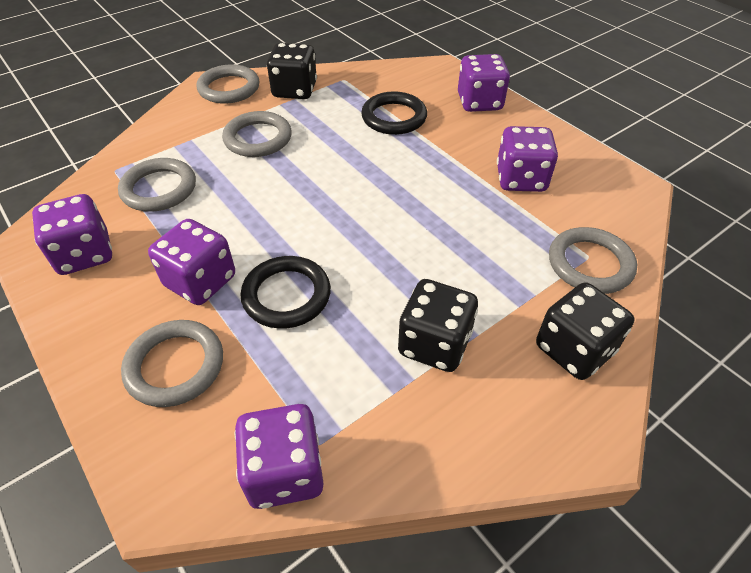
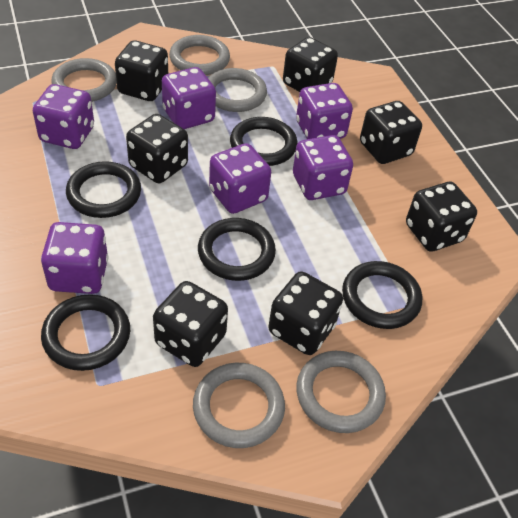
black dice: [267,43,317,99] [398,279,478,372] [536,282,635,380] = 3 -> [115,40,168,101] [126,114,188,183] [153,281,228,367] [268,271,343,355] [283,37,338,92] [360,101,422,164] [406,182,477,252] = 7
black ring: [241,256,331,329] [361,91,427,135] = 2 -> [41,294,130,371] [66,161,141,218] [198,218,276,281] [230,117,297,166] [342,261,422,329] = 5
purple dice: [32,194,112,275] [148,219,235,305] [235,404,324,509] [458,54,510,112] [497,126,558,192] = 5 -> [33,84,94,149] [41,222,108,294] [162,67,216,129] [209,143,271,214] [293,135,353,200] [296,83,353,139] = 6

